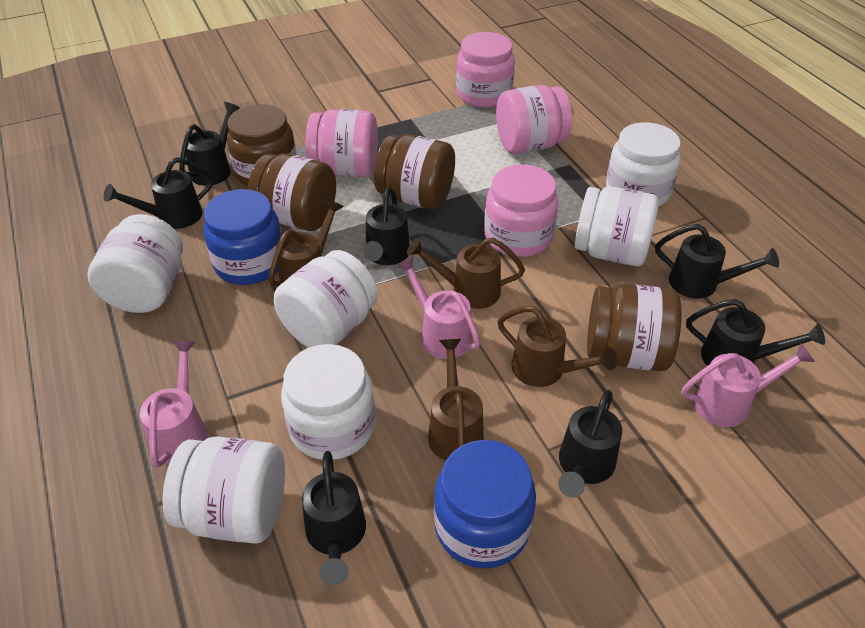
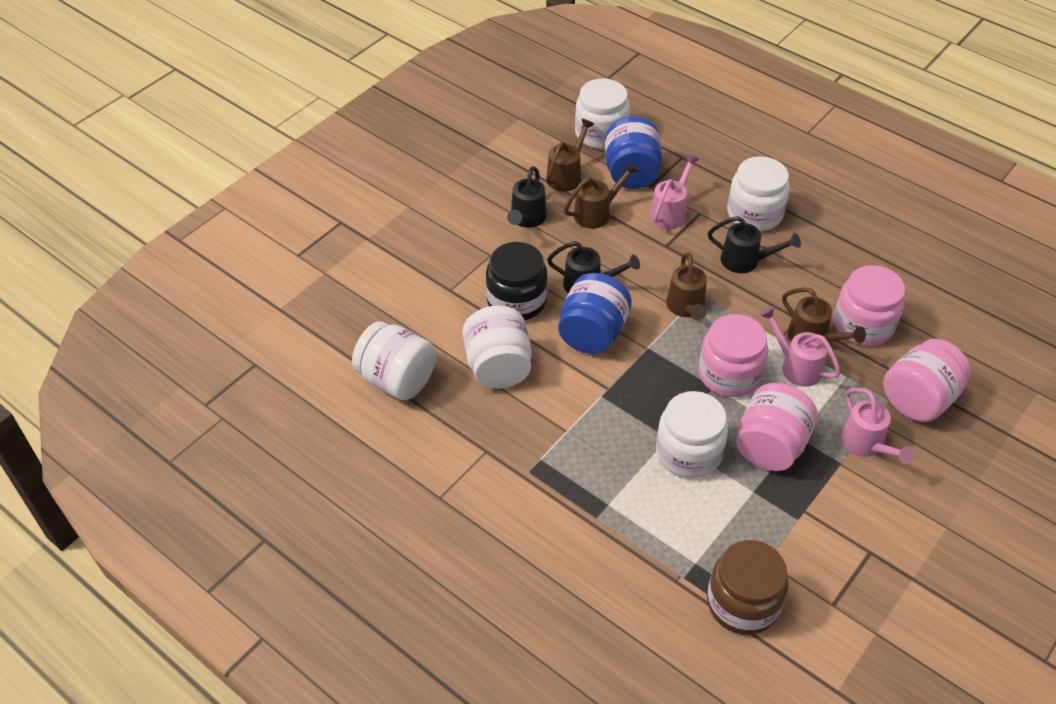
black jar: none = 0 -> [486,242,548,320] = 1
black watering can: [103,157,214,229] [179,102,240,186] [302,451,366,586] [363,187,410,265] [558,390,622,498] [655,224,779,299] [686,299,825,366] = 7 -> [507,166,547,228] [547,241,640,294] [708,216,801,273] = 3
brown jar: [227,104,297,186] [248,153,336,231] [374,134,455,209] [587,284,681,371] = 4 -> [707,540,789,635] = 1
white jar: [87,214,183,313] [162,436,285,544] [274,250,378,348] [281,344,375,460] [574,186,659,266] [606,122,681,206] = 6 -> [352,321,436,400] [463,306,532,389] [575,79,630,149] [656,391,728,478] [727,156,790,231] = 5

